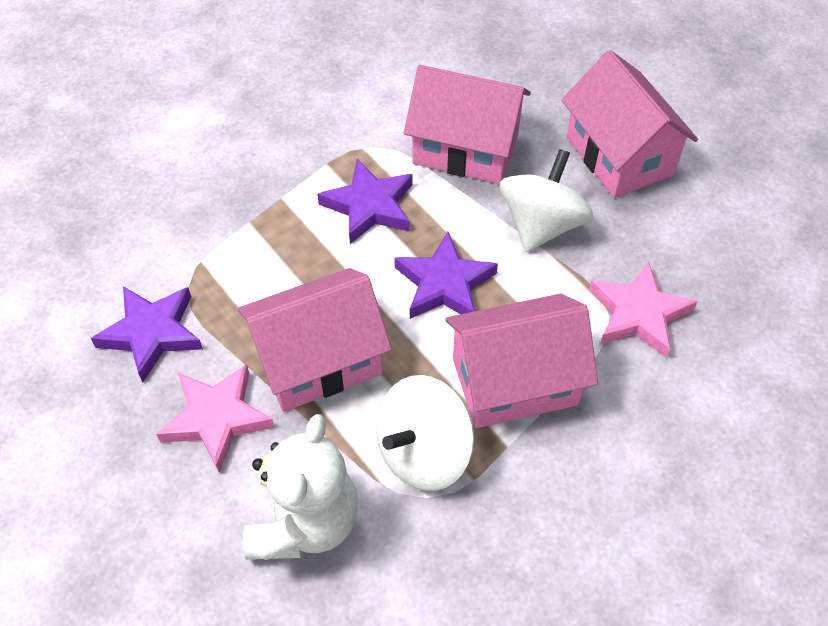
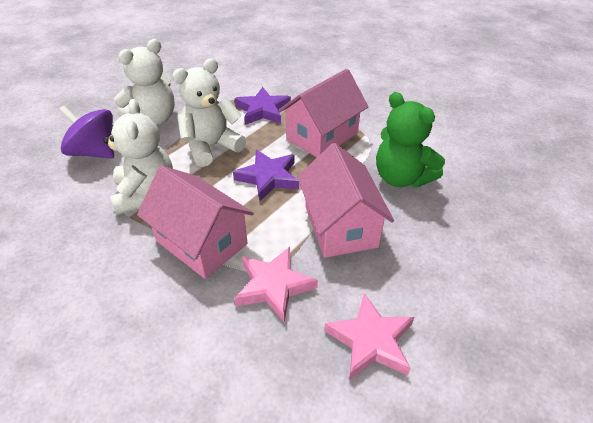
green teddy bear: none = 0 -> [376,92,445,188] = 1
pink house: [238,268,392,412] [404,65,531,184] [445,293,598,428] [561,50,698,198] = 4 -> [137,166,254,279] [278,69,368,157] [297,143,394,258] = 3
purple spinning top: none = 0 -> [59,105,114,159] = 1
purple star: [91,286,203,382] [317,159,413,244] [394,232,498,319] = 3 -> [233,150,299,201] [235,87,291,125] = 2
white spinning top: [376,375,474,491] [500,149,593,252] = 2 -> none = 0
white teddy bear: [243,414,359,560] = 1 -> [103,99,173,215] [114,39,175,125] [172,58,246,167] = 3

